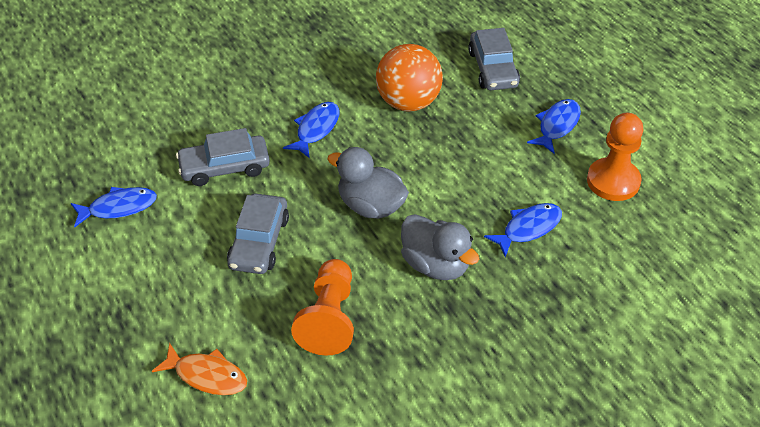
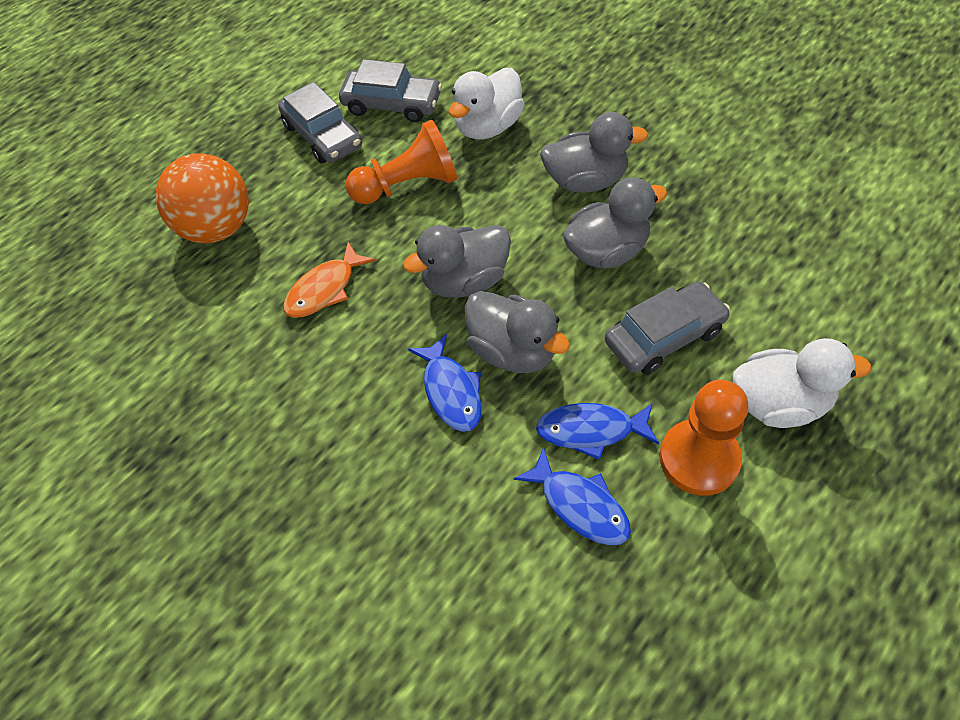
blue fish: [71,187,157,227] [283,102,339,158] [484,203,562,257] [527,99,581,154] = 4 -> [408,334,482,432] [513,447,631,545] [536,403,659,460] = 3
grey duck: [327,147,409,219] [401,214,479,280] = 2 -> [403,225,511,298] [465,291,570,373] [540,112,648,193] [563,177,667,268] = 4
white duck: none = 0 -> [448,68,525,139] [733,338,871,428] = 2

